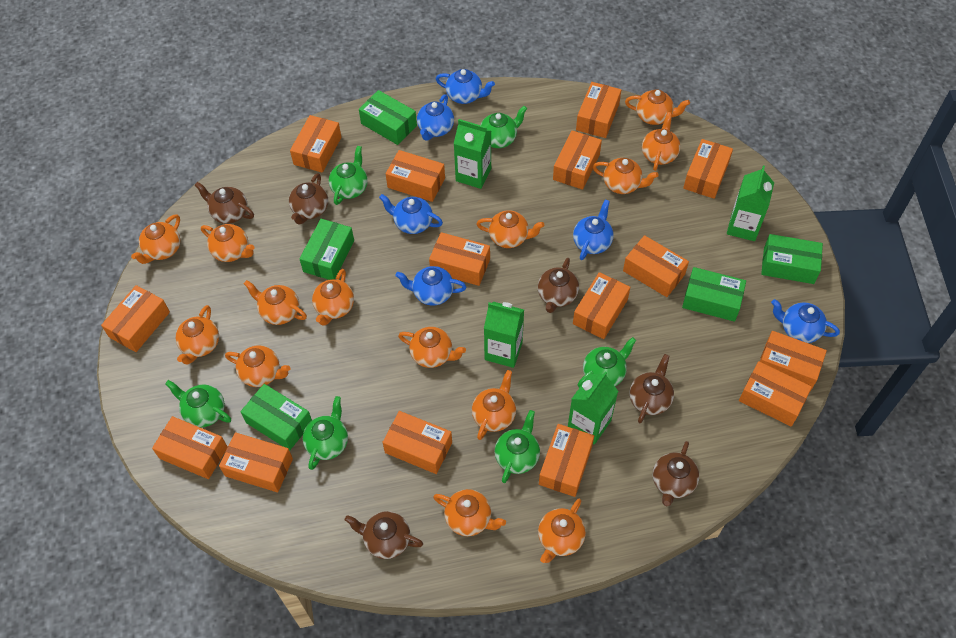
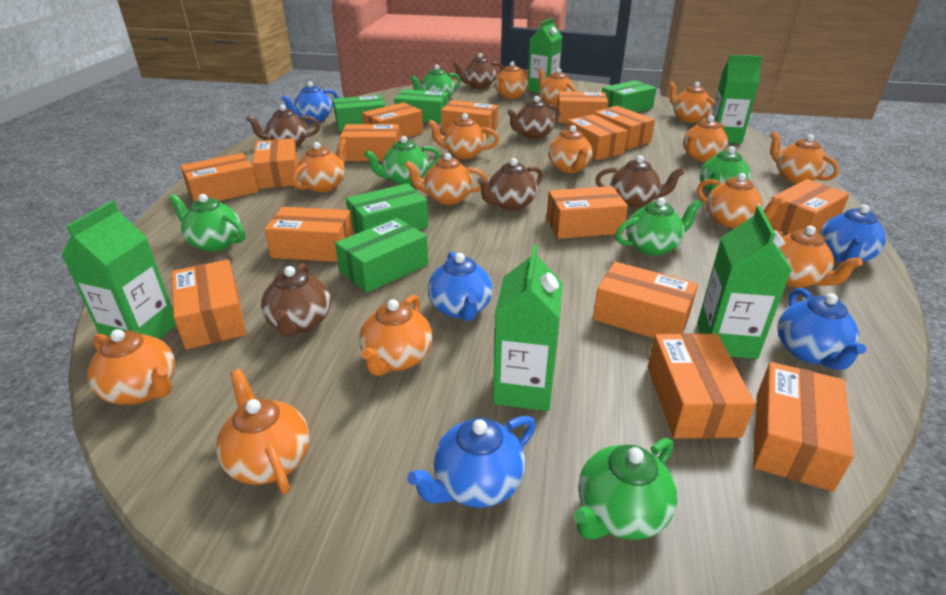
blue teapot: [379,194,443,234] [395,266,467,306] [417,94,454,141] [436,69,495,104] [573,199,614,260] [771,299,840,343] = 6 -> [281,82,338,122] [407,416,536,508] [428,251,493,321] [777,288,866,370] [820,205,886,263] = 5
green carton: [454,119,491,189] [484,302,524,368] [568,371,618,445] [727,166,774,241] = 4 -> [61,201,176,340] [493,244,563,411] [527,18,563,93] [697,206,792,359] [712,55,762,144] = 5

